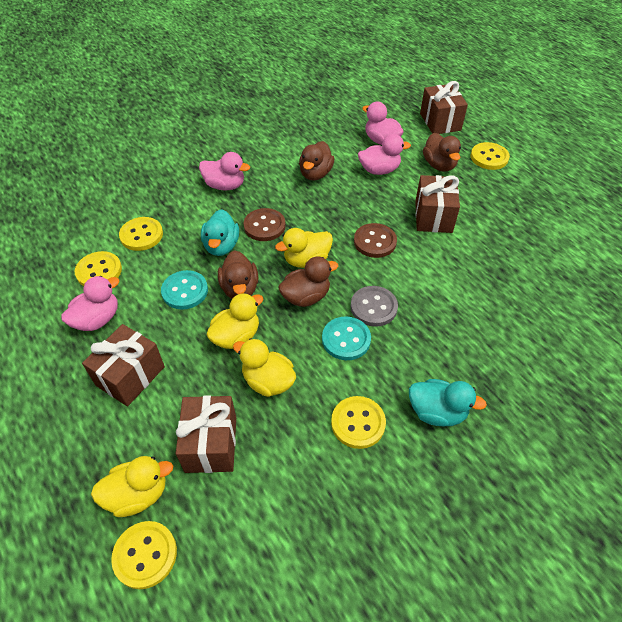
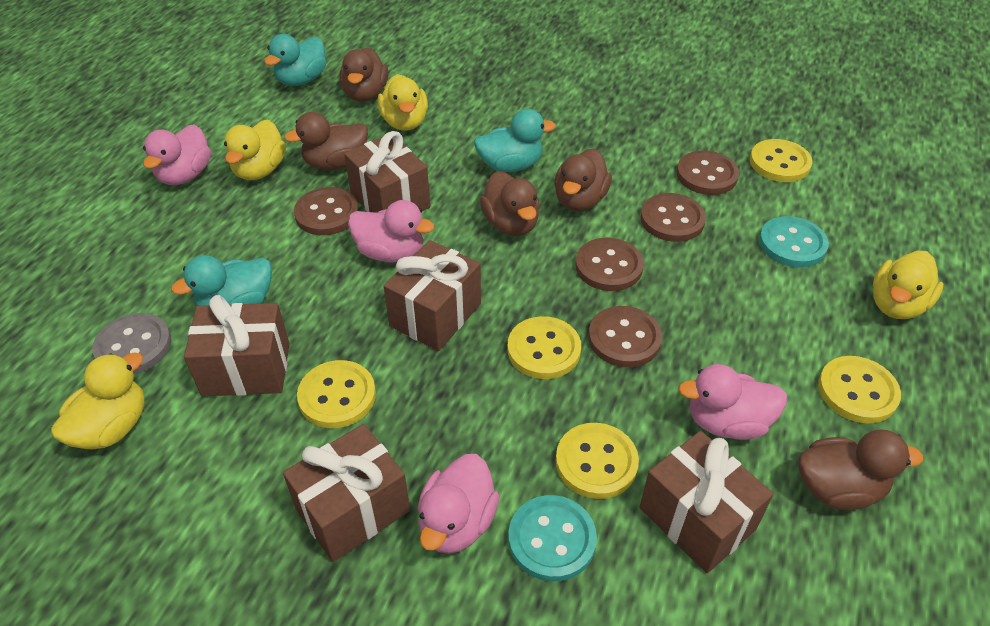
brown button: [243,208,286,241] [354,223,397,258] = 2 -> [294,187,359,235] [575,238,644,291] [588,306,662,367] [640,193,706,242] [677,151,739,195] = 5
brown duck: [218,250,258,299] [278,257,338,307] [299,141,334,181] [423,133,461,172] = 4 -> [284,112,368,170] [339,47,388,102] [480,171,540,236] [554,148,612,211] [798,429,923,510] = 5
brown gift: [82,324,165,406] [176,395,236,473] [415,175,460,233] [420,81,468,134] = 4 -> [184,295,289,396] [283,424,410,562] [344,131,430,213] [384,240,481,351] [640,431,774,573] = 5
turquoise duck: [201,209,239,256] [409,379,487,426] = 2 -> [171,255,272,306] [264,34,326,86] [474,109,556,172] = 3

